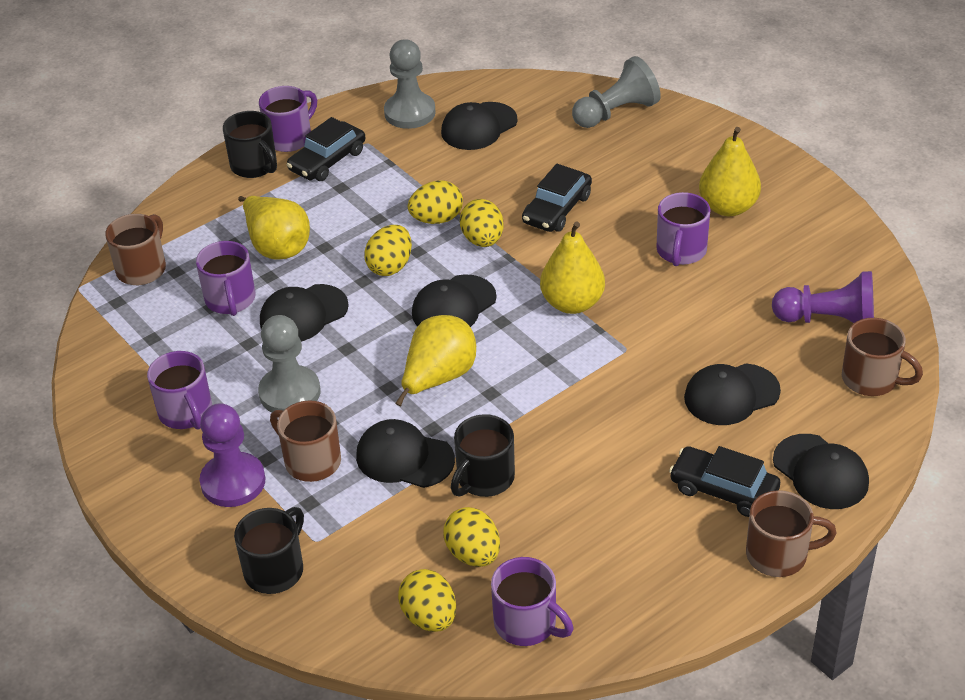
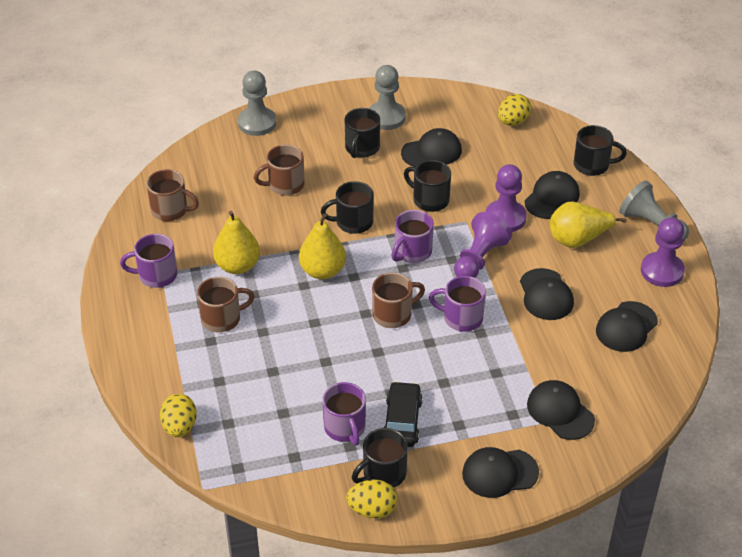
black car: [287,117,365,181] [522,164,592,232] [669,446,780,517] = 3 -> [384,381,423,447] = 1
black mug: [223,111,277,178] [234,507,304,594] [451,414,515,497] = 3 -> [321,181,374,234] [345,108,380,158] [352,428,408,488] [404,160,451,212] [574,125,627,176] = 5
purple mug: [147,351,212,430] [196,241,256,316] [259,86,317,152] [491,557,573,646] [656,192,710,266] = 5 -> [120,234,177,288] [322,382,366,446] [391,210,434,263] [429,276,486,332] = 4
purple pawn: [200,403,265,507] [772,271,874,323] = 2 -> [454,212,512,278] [485,164,527,232] [641,217,685,287] = 3
yellow egg: [364,225,412,276] [398,569,456,632] [408,180,463,224] [443,507,500,567] [460,199,504,247] = 5 -> [160,394,197,437] [346,480,397,518] [498,94,531,126] = 3
yellow pear: [238,196,310,260] [395,315,476,406] [540,221,605,314] [699,127,761,216] = 4 -> [213,211,260,274] [299,213,346,279] [550,202,627,248] = 3

